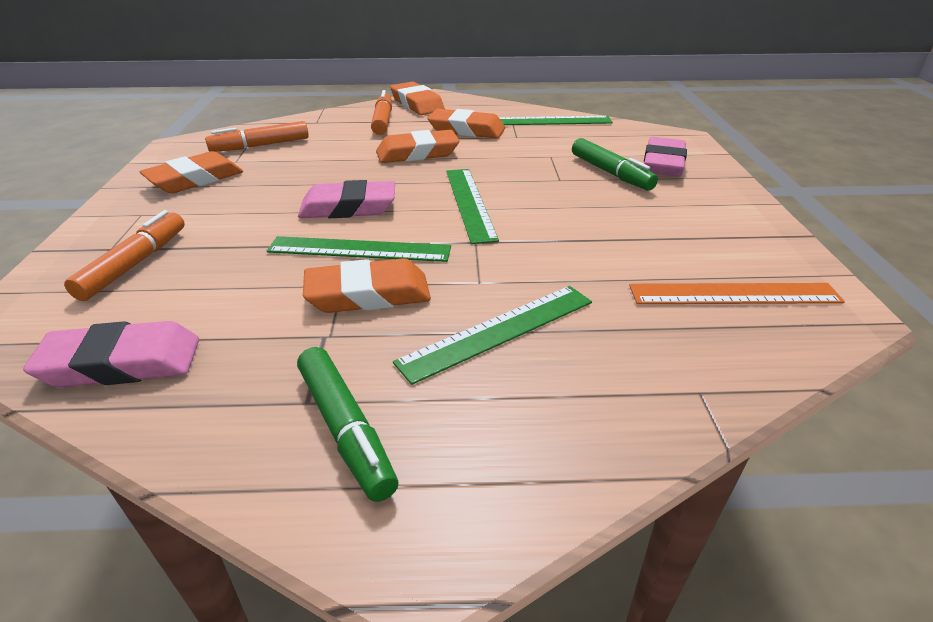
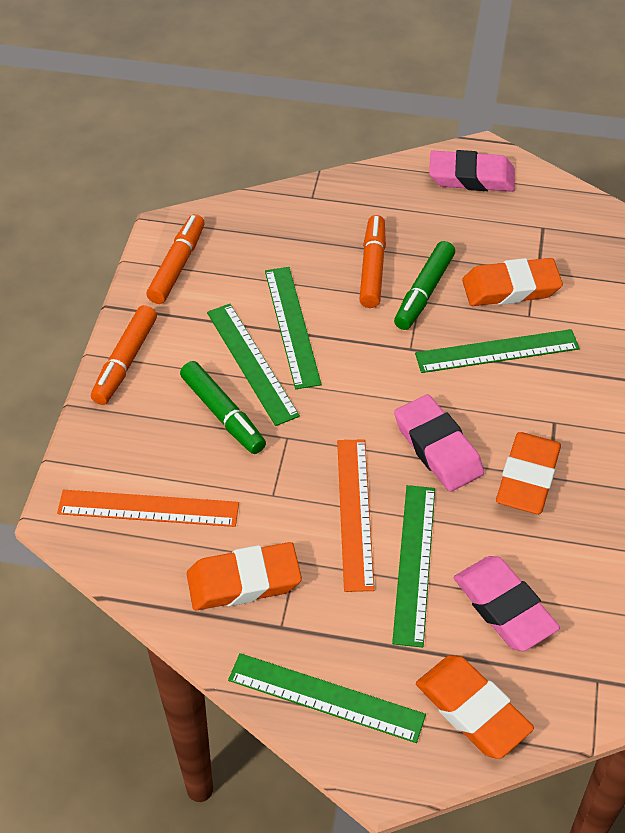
green ruler: [267,236,451,262] [393,286,592,385] [446,169,499,244] [499,116,613,125] = 4 -> [207,304,300,426] [228,653,426,743] [265,267,322,389] [392,485,435,648] [415,329,580,373] = 5
orange eraser: [140,151,243,194] [303,258,431,313] [376,130,459,163] [390,81,445,115] [428,109,505,138] = 5 -> [187,542,302,610] [416,655,534,759] [462,258,563,306] [496,432,561,514] = 4
orange ruler: [629,283,845,304] = 1 -> [57,490,239,527] [337,439,374,592] = 2

